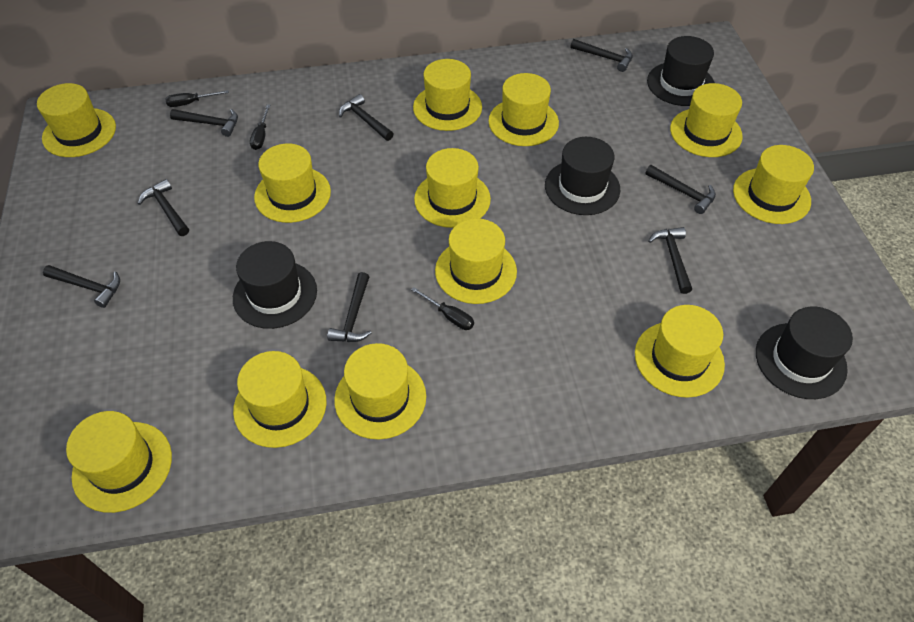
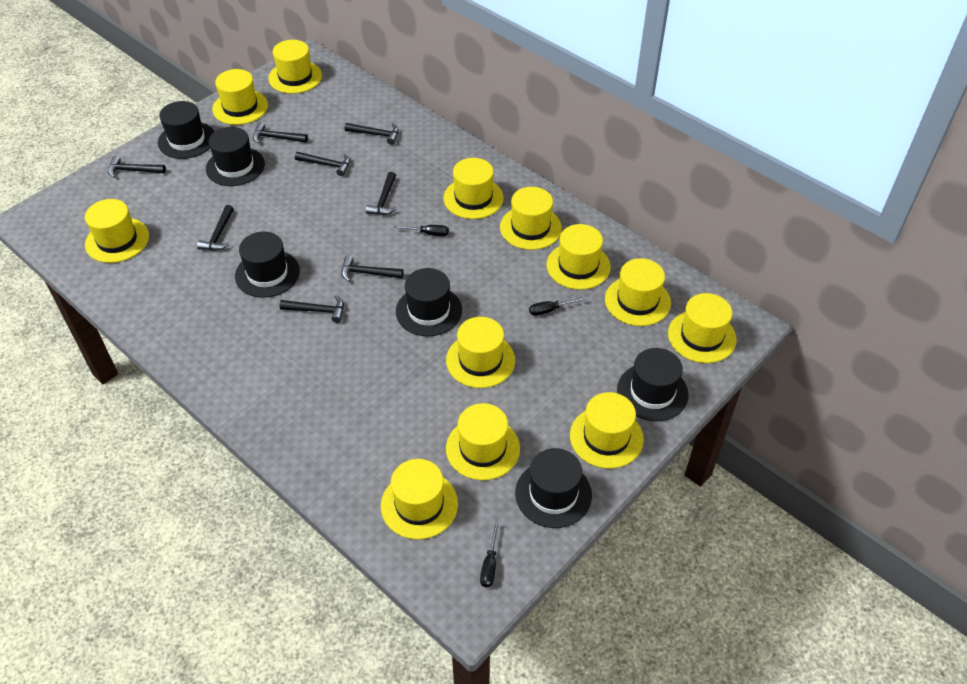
black hat: [233,241,317,329] [545,137,621,215] [647,36,715,106] [756,307,853,399] = 4 -> [158,101,214,159] [206,127,265,186] [235,232,300,298] [396,268,462,336] [515,448,592,528] [617,348,689,421] = 6

